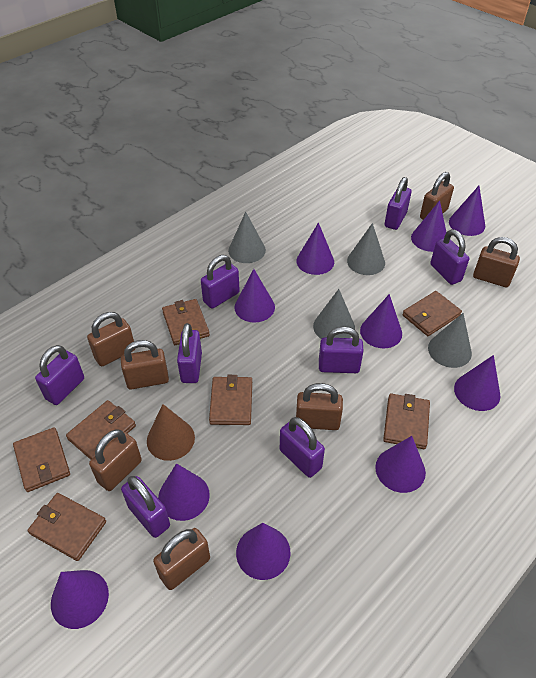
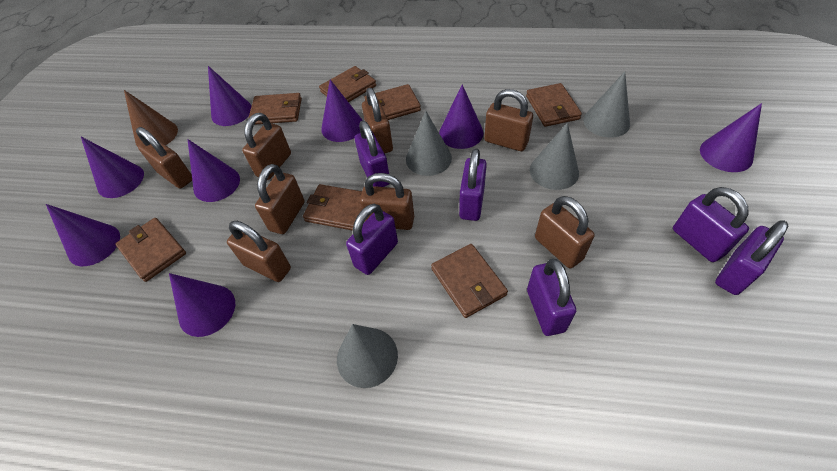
brown padlock: [87,312,135,366] [89,429,142,491] [121,340,169,390] [153,528,210,590] [296,383,343,430] [420,172,454,220] [473,237,520,287] = 7 -> [136,127,192,189] [227,221,291,282] [242,113,291,180] [255,164,305,234] [360,173,414,230] [362,88,393,154] [484,89,533,151] [535,196,595,268] = 8
purple cone: [51,570,109,629] [158,463,210,521] [234,269,275,323] [236,523,291,580] [296,223,334,275] [360,294,402,348] [375,436,426,493] [411,200,447,252] [449,186,485,236] [454,355,500,411] = 10 -> [46,204,120,266] [81,137,144,198] [169,273,235,337] [188,139,240,202] [208,66,251,126] [321,80,363,142] [439,84,484,149] [700,103,762,172] = 8
purple padlock: [35,345,84,405] [121,476,170,538] [177,323,202,383] [201,255,240,309] [280,417,325,478] [319,327,364,373] [384,177,412,230] [430,229,469,285] = 8 -> [346,204,398,275] [354,121,389,187] [459,149,487,221] [527,259,576,336] [673,187,749,262] [715,220,788,295] = 6

